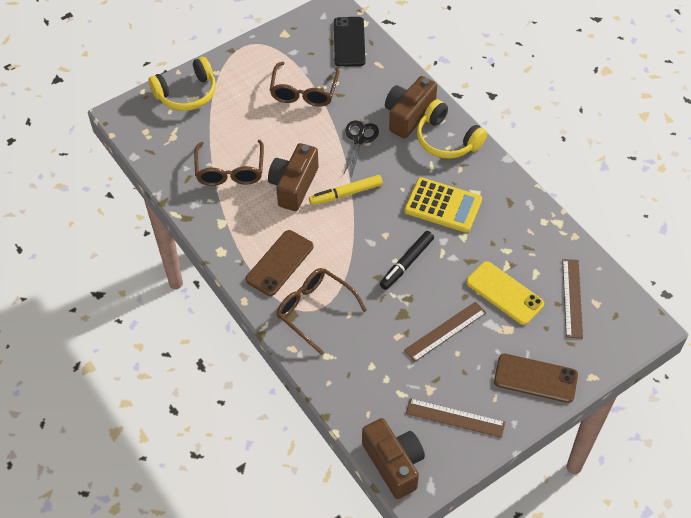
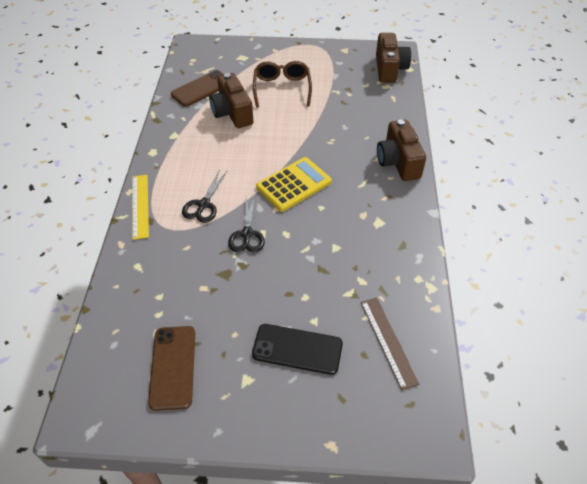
black marker: [380,231,434,290] = 1 -> none = 0
black scissors: [343,120,379,178] = 1 -> [182,169,227,223] [228,194,265,252] = 2
brown glasses: [194,140,264,186] [270,62,339,107] [276,268,367,355] = 3 -> [253,61,312,108] = 1
brown ruler: [404,301,486,362] [406,398,505,438] [562,259,583,338] = 3 -> [361,298,419,390] = 1
yellow headphones: [149,57,216,111] [417,99,487,159] = 2 -> none = 0
yellow marker: [309,175,383,205] = 1 -> none = 0
yellow phone: [466,261,544,325] = 1 -> none = 0
yellow ruler: none = 0 -> [132,175,149,240] = 1

